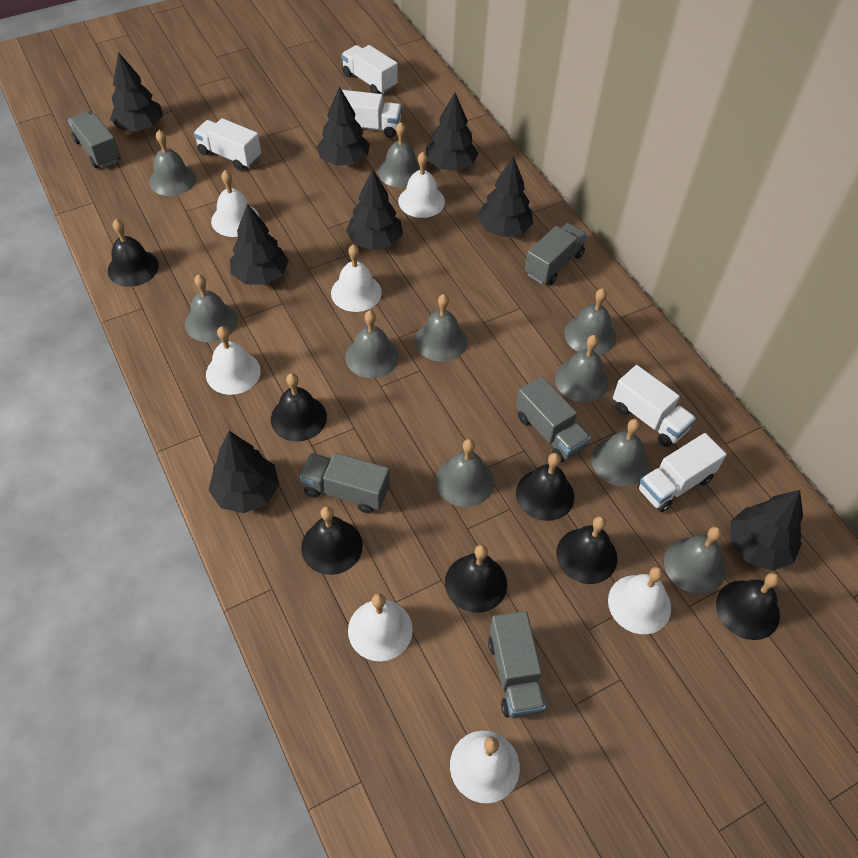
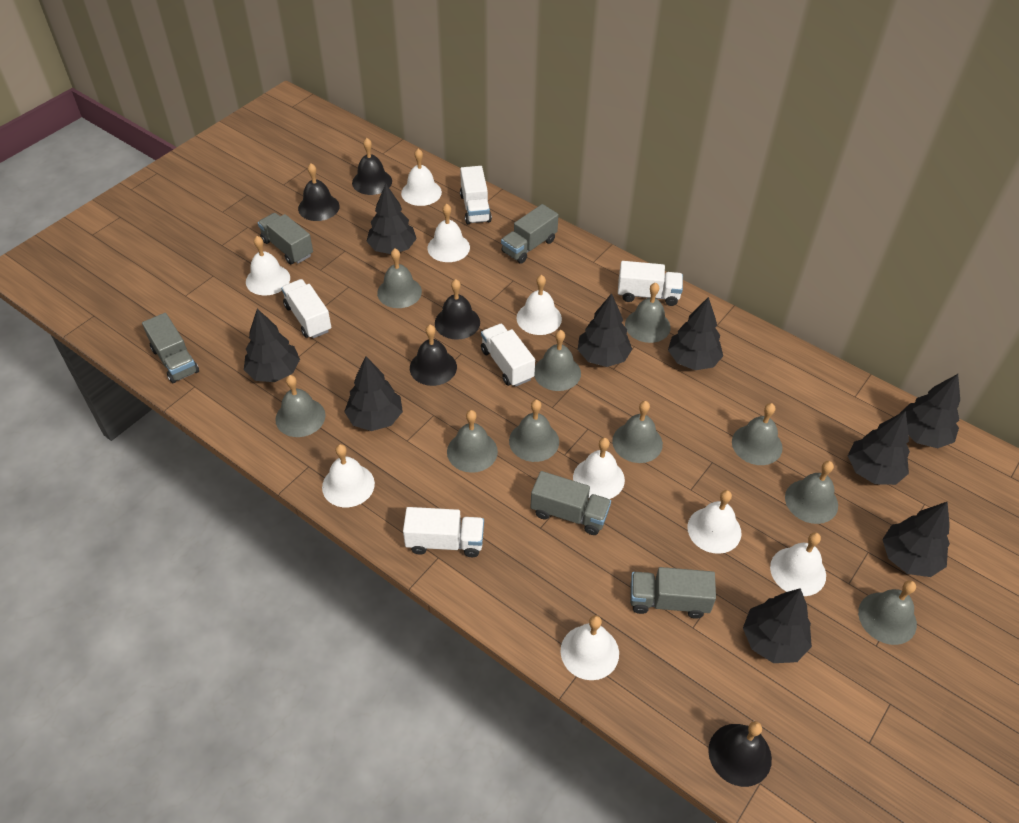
black bell: [108,219,159,287] [271,373,327,442] [301,506,363,575] [445,545,507,613] [516,453,574,521] [556,516,618,584] [716,573,780,640] = 7 -> [298,163,339,221] [352,138,392,195] [410,325,457,386] [435,279,480,340] [708,721,772,787] = 5
black tree: [110,52,163,132] [208,431,279,513] [230,203,289,285] [317,86,370,166] [346,169,403,250] [426,93,478,171] [478,157,533,237] [731,490,803,571] = 8 -> [244,309,300,382] [344,357,403,431] [366,183,417,254] [577,293,632,367] [668,297,723,370] [743,588,812,663] [848,411,910,485] [882,502,950,577] [899,374,960,448] = 9
white bell: [206,326,261,395] [211,170,260,237] [331,244,382,312] [348,593,413,661] [398,152,445,218] [450,731,520,803] [608,567,671,634] = 7 -> [246,236,290,296] [322,444,375,507] [401,149,442,206] [428,204,470,262] [517,275,562,335] [561,615,619,680] [573,438,625,499] [687,490,742,554] [770,532,826,596] = 9

